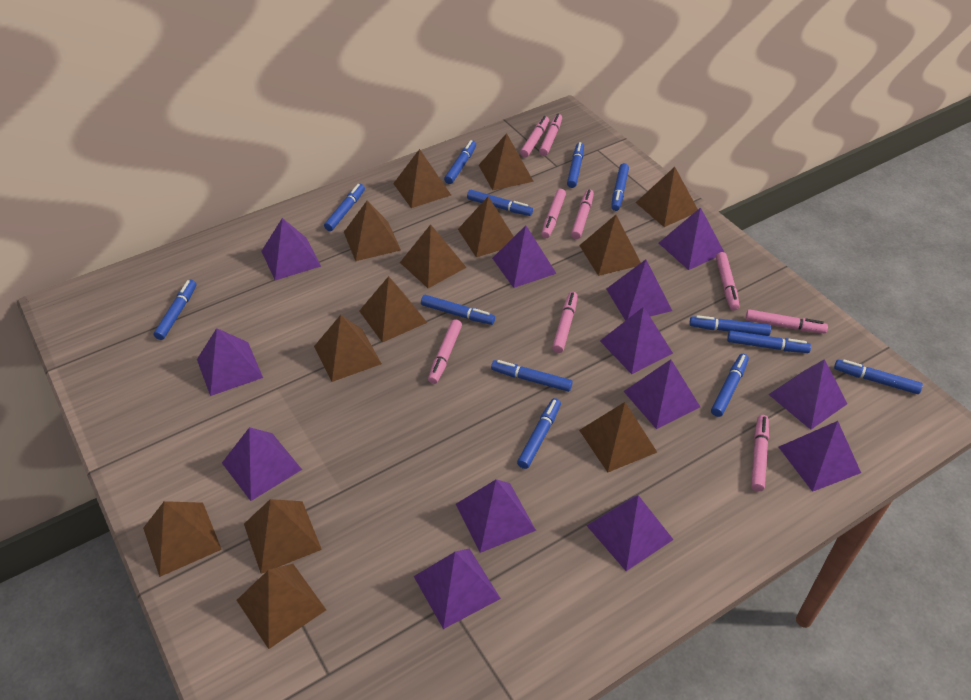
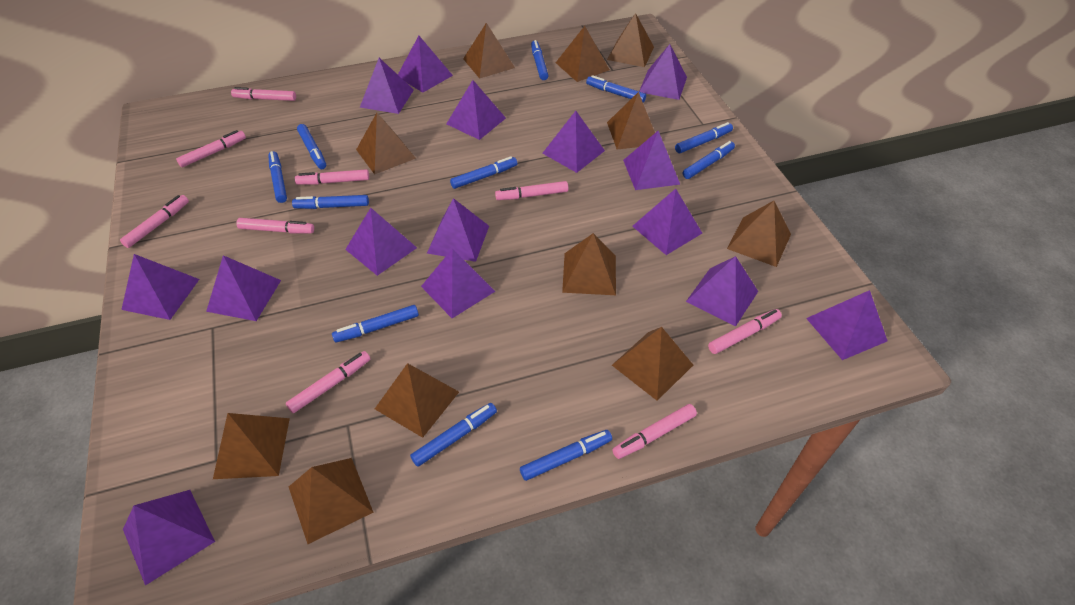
blue marker: [154,280,196,340] [324,184,365,231] [421,295,495,325] [444,140,476,184] [467,190,533,216] [491,360,573,392] [517,398,561,469] [567,142,584,188] [611,163,629,211] [689,315,771,336] [711,354,749,417] [727,331,811,353] [834,359,923,394] = 13 -> [268,151,287,203] [292,195,369,209] [297,124,326,169] [332,305,419,343] [410,403,497,467] [450,156,518,189] [520,430,612,481] [531,40,549,80] [586,75,646,103] [675,122,733,153] [683,141,735,179] = 11
brown pyramid: [143,501,222,577] [237,564,326,649] [244,499,322,574] [314,315,382,382] [344,201,401,261] [359,276,427,342] [393,149,451,208] [400,224,467,288] [458,196,514,257] [479,133,534,190] [579,215,641,276] [579,402,657,473] [636,167,698,227] = 13 -> [213,413,290,479] [289,458,374,544] [356,113,416,174] [375,363,459,438] [463,23,515,79] [556,26,610,82] [562,233,616,295] [607,13,654,67] [607,92,655,149] [612,327,693,401] [727,201,791,267] = 11
purple pyramid: [197,328,263,396] [222,427,302,501] [261,218,321,280] [414,548,501,629] [456,479,536,553] [492,225,557,288] [586,495,674,571] [600,307,673,374] [606,259,672,321] [623,359,700,429] [659,207,725,270] [768,359,847,430] [779,421,861,492] = 13 -> [121,254,200,320] [123,490,215,586] [206,255,281,321] [345,208,417,276] [360,58,414,114] [398,36,453,92] [421,248,495,318] [427,198,489,262] [446,80,506,140] [542,111,605,173] [623,131,680,190] [632,189,702,255] [639,44,687,100] [686,256,758,326] [806,290,887,360] = 15

